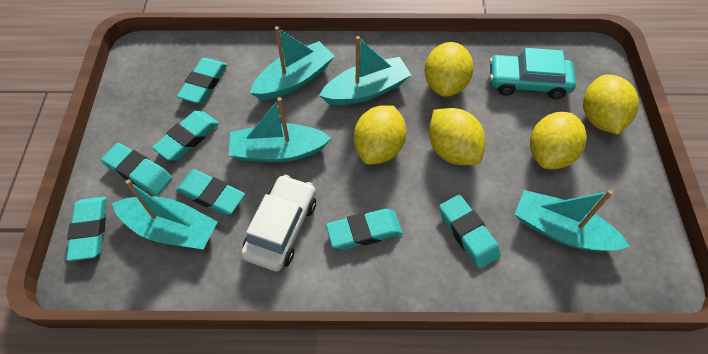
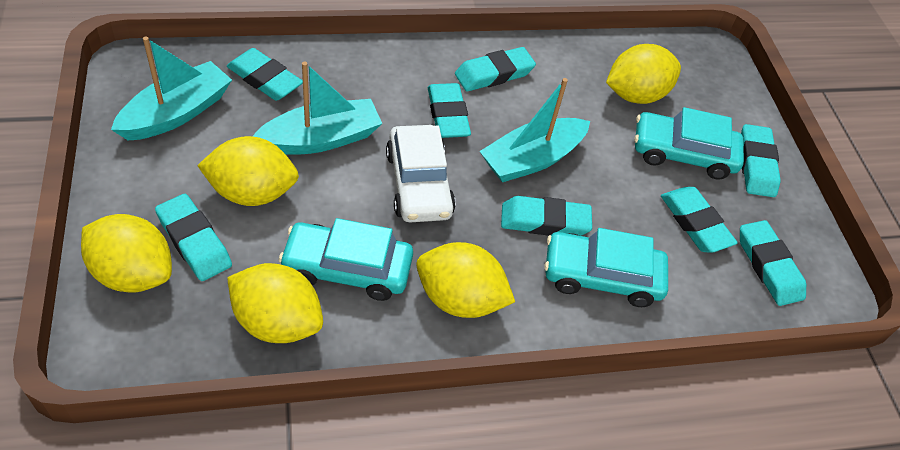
turquoise boat: [112,179,218,249] [229,97,331,162] [250,26,335,100] [319,36,411,105] [515,190,630,252] = 5 -> [111,37,232,140] [253,61,382,155] [480,78,590,182] = 3
turquoise car: [489,48,576,100] = 1 -> [279,218,413,301] [544,228,668,307] [634,107,744,180] = 3
turquoise eraser: [66,197,107,261] [101,143,172,196] [152,111,219,161] [176,170,245,215] [177,58,227,103] [326,209,403,250] [439,195,501,269] = 7 -> [155,194,232,281] [227,48,303,101] [428,83,471,138] [455,47,536,91] [501,196,592,236] [661,187,738,253] [740,220,806,306] [741,124,781,197] = 8

